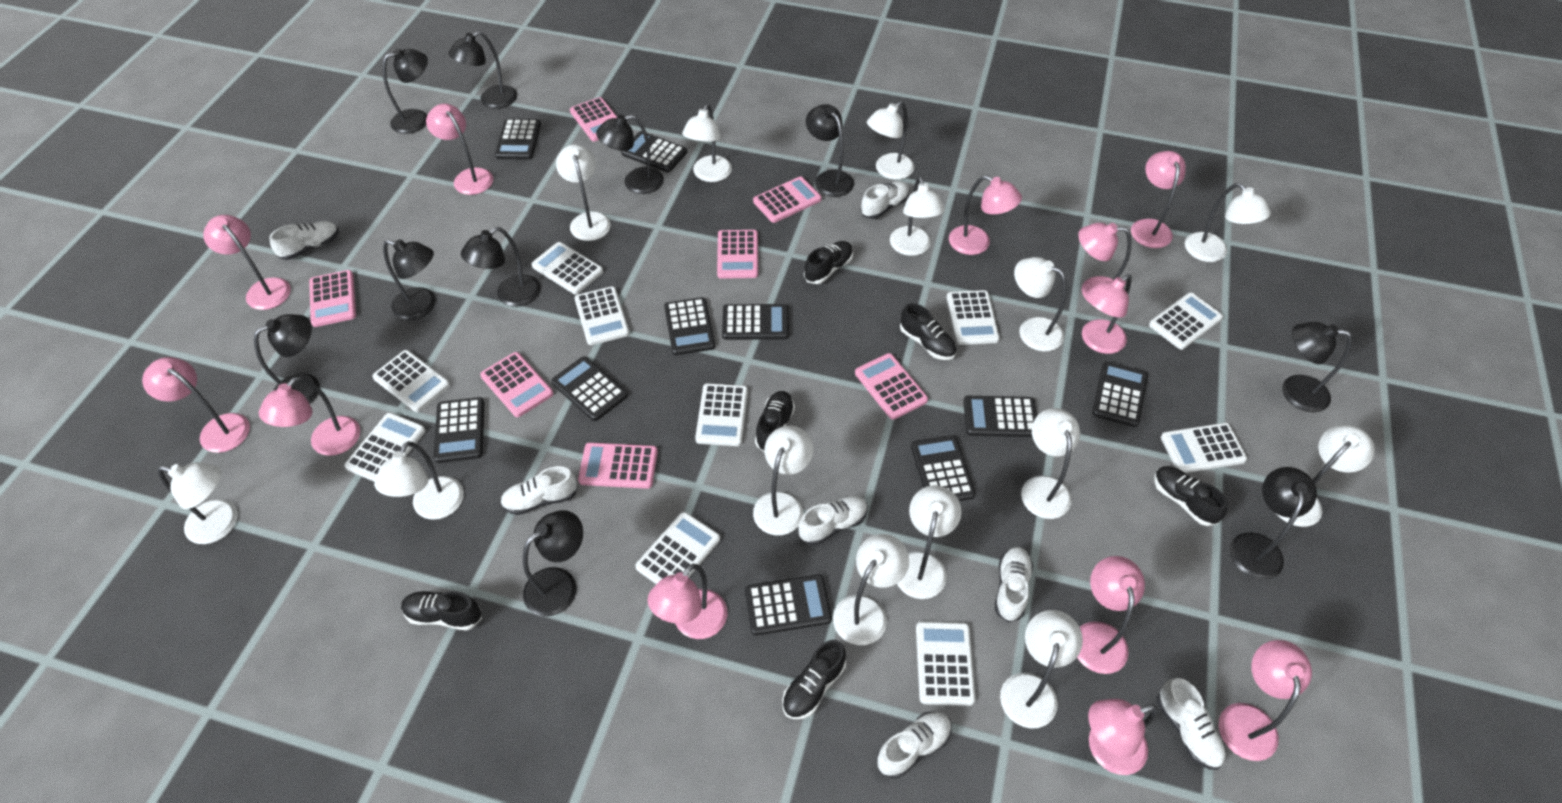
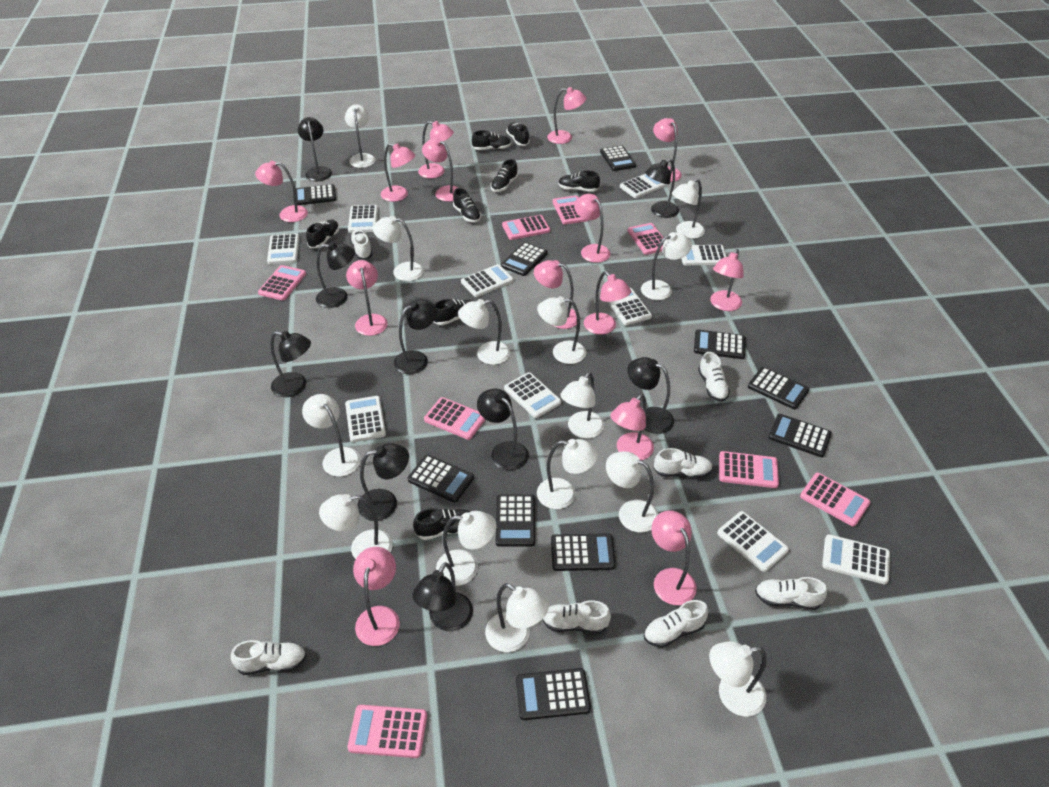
black lamp: [254,314,320,404] [383,48,428,134] [383,239,436,320] [449,31,517,109] [461,227,541,307] [523,510,583,616] [596,115,664,194] [806,104,854,197] [1230,467,1317,580] [1282,322,1352,412] = 10 -> [271,331,311,397] [298,117,332,181] [316,242,355,308] [357,443,409,521] [394,299,437,374] [412,562,473,631] [477,389,529,470] [627,357,674,434] [645,159,679,218] = 9
black shoe: [401,591,482,630] [755,391,795,452] [782,640,846,719] [804,241,853,284] [900,303,956,360] [1154,466,1227,526] = 6 -> [306,220,339,248] [413,508,470,540] [434,299,473,325] [453,188,481,222] [472,130,511,150] [491,159,518,192] [506,123,530,146] [558,171,600,192] = 8
pink calculator: [309,270,356,327] [480,352,554,417] [570,97,617,142] [578,442,658,489] [717,230,758,279] [753,177,822,223] [855,353,928,420] = 7 -> [258,265,306,301] [347,705,427,758] [424,397,486,440] [502,215,550,240] [553,195,589,225] [628,223,664,255] [719,451,779,488] [800,473,870,527] = 8
pink lamp: [142,357,250,453] [203,215,291,310] [259,377,360,456] [426,103,493,195] [648,564,727,639] [949,175,1022,255] [1077,556,1145,674] [1078,223,1132,303] [1082,274,1132,354] [1088,699,1158,775] [1131,151,1186,248] [1219,640,1312,761] = 12 -> [255,161,308,222] [346,260,388,336] [353,547,400,646] [381,143,415,202] [418,121,454,178] [422,138,458,202] [534,260,577,329] [547,87,587,144] [574,194,611,263] [584,271,631,335] [611,394,654,461] [651,510,697,605] [653,118,682,182] [710,249,744,311] = 14

